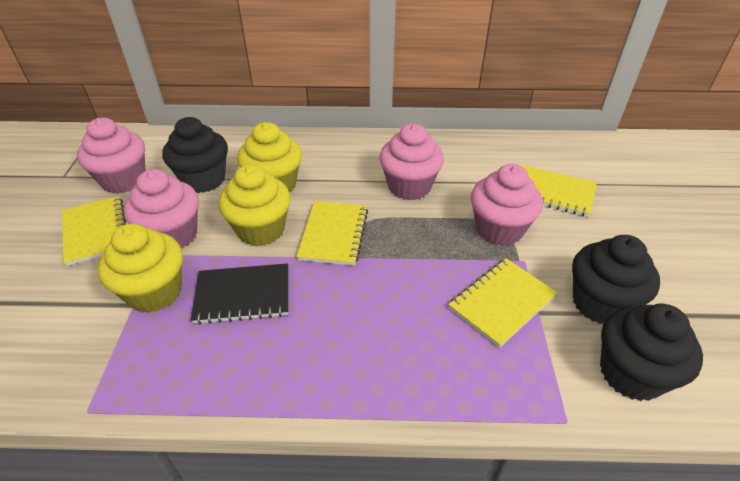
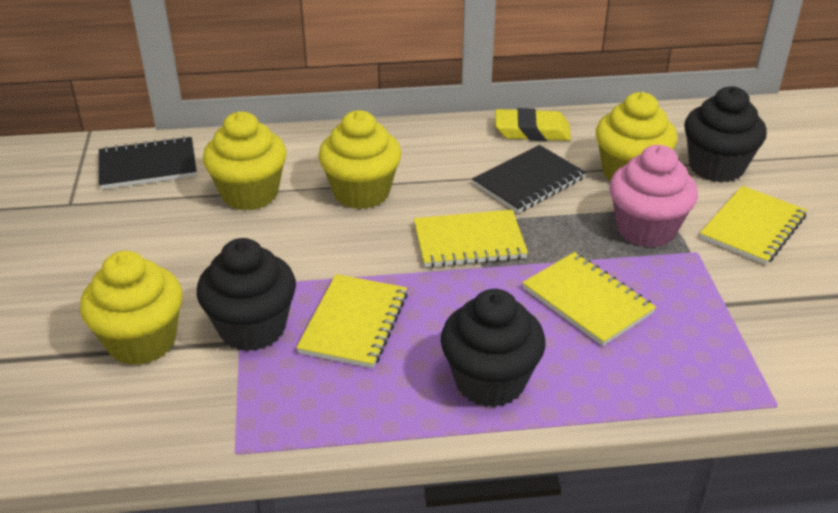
black notebook: [191,263,288,324] = 1 -> [99,136,197,190] [472,145,586,213] = 2
pink cupcake: [77,118,145,194] [124,169,199,248] [379,123,444,200] [471,164,543,246] = 4 -> [609,145,698,248] = 1
yellow cupcake: [98,224,183,313] [219,164,291,246] [237,122,302,193] = 3 -> [80,251,183,365] [203,112,287,210] [318,110,402,209] [596,92,678,181] = 4
yellow eraser: none = 0 -> [495,108,571,141] = 1

